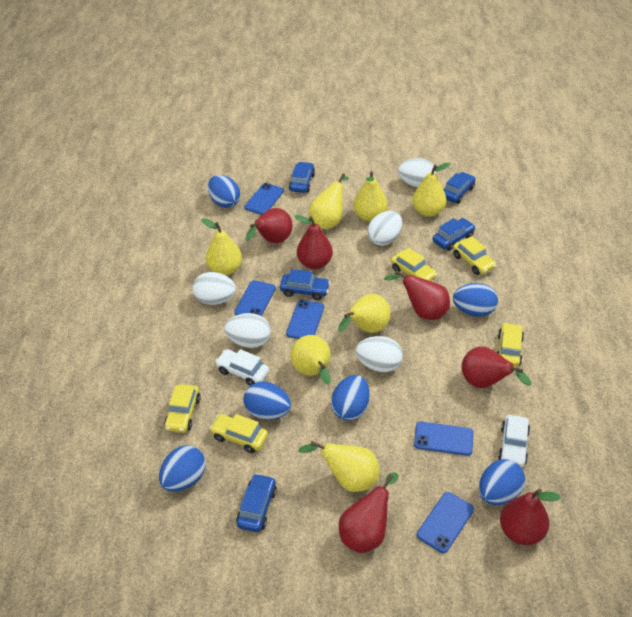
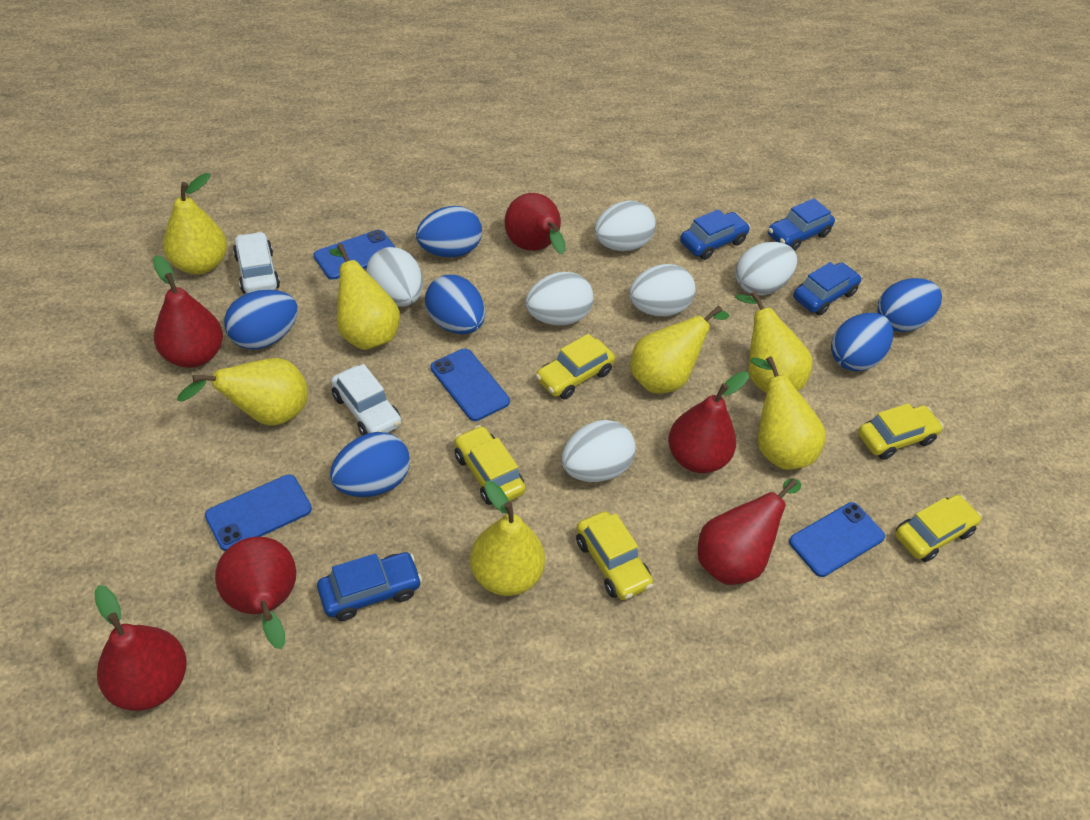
blue car: [236,473,277,532] [280,269,330,300] [289,162,315,193] [432,218,476,251] [443,172,476,204] = 5 -> [317,552,422,621] [680,209,750,260] [768,198,835,251] [793,262,862,315] = 4
blue phone: [234,280,276,316] [244,183,284,215] [286,300,324,339] [414,422,474,456] [417,492,474,553] = 5 -> [205,474,312,551] [313,230,396,280] [431,348,510,421] [789,502,885,577] = 4
white egg: [192,272,236,305] [224,313,270,348] [356,336,403,372] [367,211,402,246] [398,158,436,187] = 5 -> [366,247,423,307] [525,272,593,325] [562,420,636,482] [595,201,656,251] [629,264,695,316] [735,242,797,295] = 6

